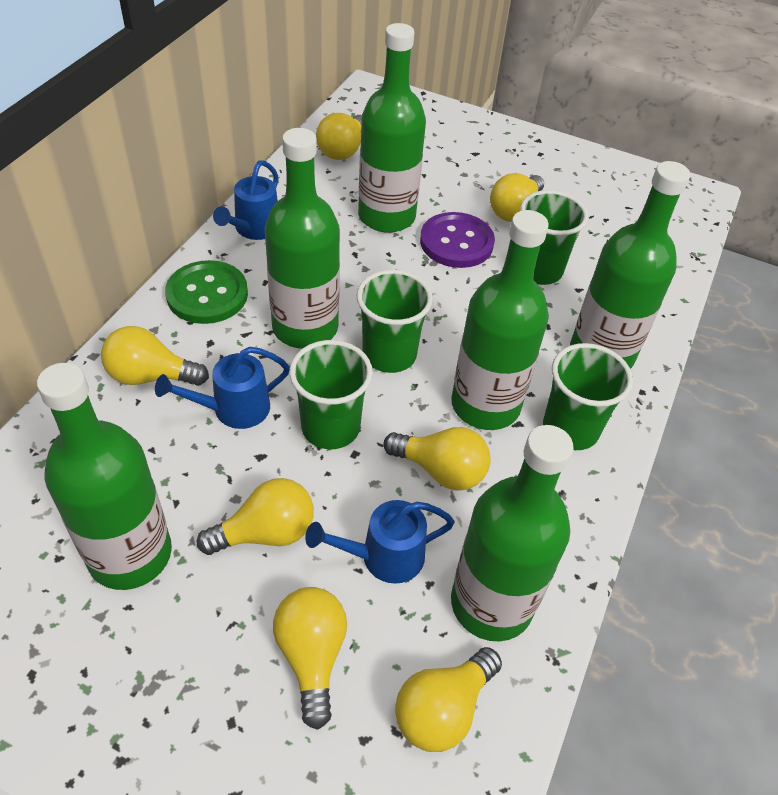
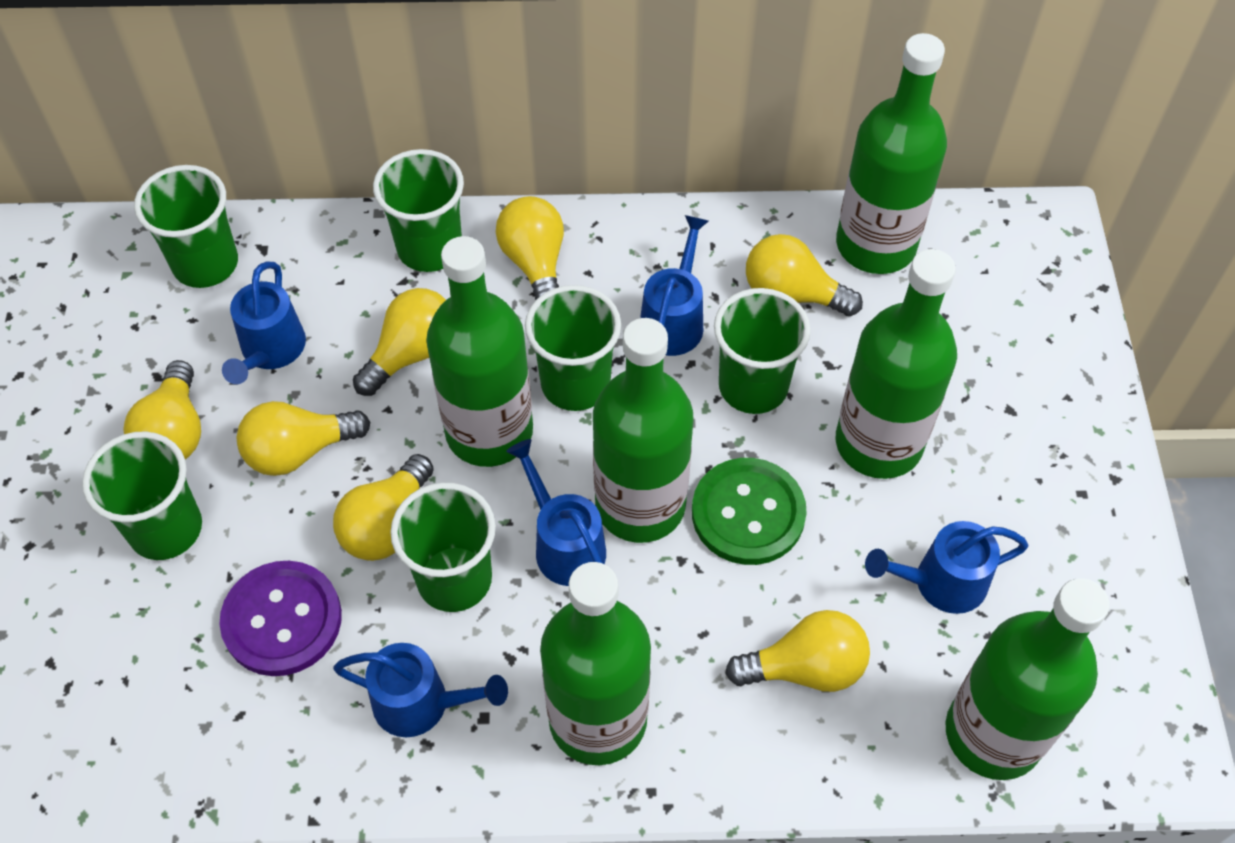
blue watering can: [155,347,290,429] [213,160,278,240] [305,500,455,584] = 3 -> [222,262,306,384] [333,643,508,737] [506,439,606,586] [640,215,709,356] [865,521,1029,614] = 5
green cup: [289,340,373,449] [356,270,433,373] [520,190,588,285] [543,343,633,450] = 4 -> [82,431,202,560] [134,165,238,288] [373,149,464,272] [390,482,496,612] [525,285,621,411] [714,288,811,414] = 6

